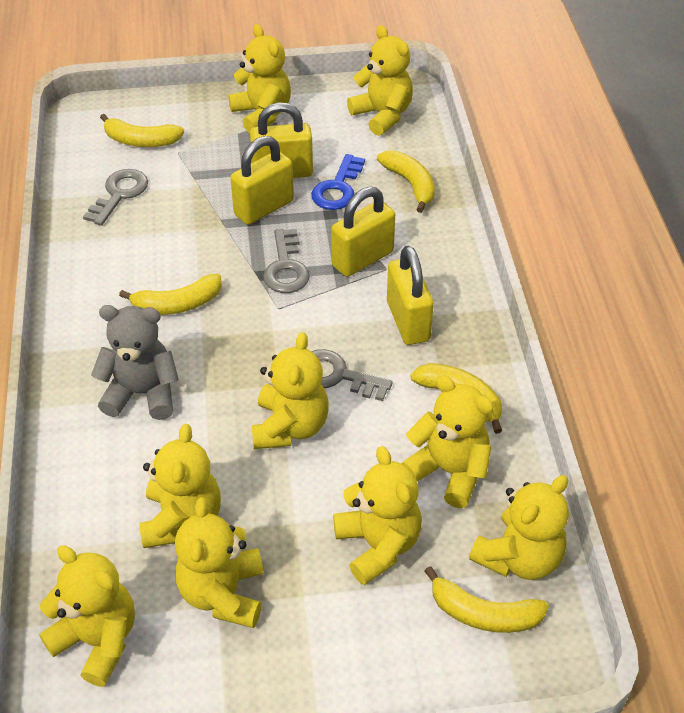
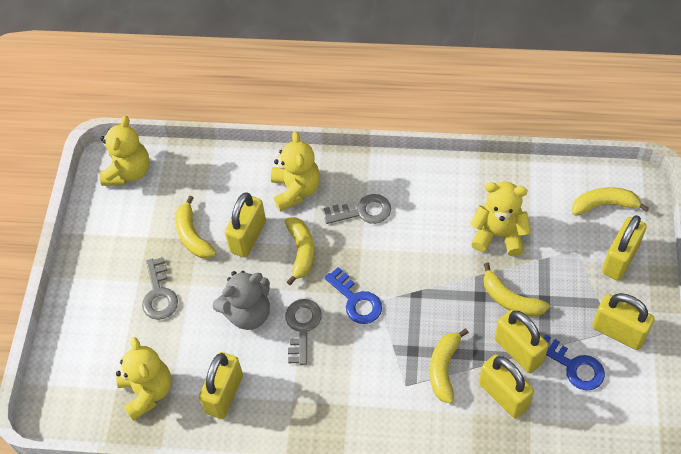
blue key: [311,154,365,210] = 1 -> [324,267,382,324] [544,335,605,391] = 2
yellow padlock: [230,136,294,225] [250,102,313,178] [331,187,395,277] [387,245,434,345] = 4 -> [199,352,243,419] [225,192,266,258] [479,354,534,418] [495,310,549,373] [592,293,654,350] [602,215,647,281] = 6
yellow teddy bear: [39,545,135,687] [139,424,221,548] [175,497,264,628] [228,24,291,133] [251,332,329,449] [333,446,422,585] [347,25,413,136] [401,375,494,508] [469,475,569,580] = 9 -> [100,116,150,186] [116,337,172,421] [271,131,320,211] [470,182,531,256] = 4

